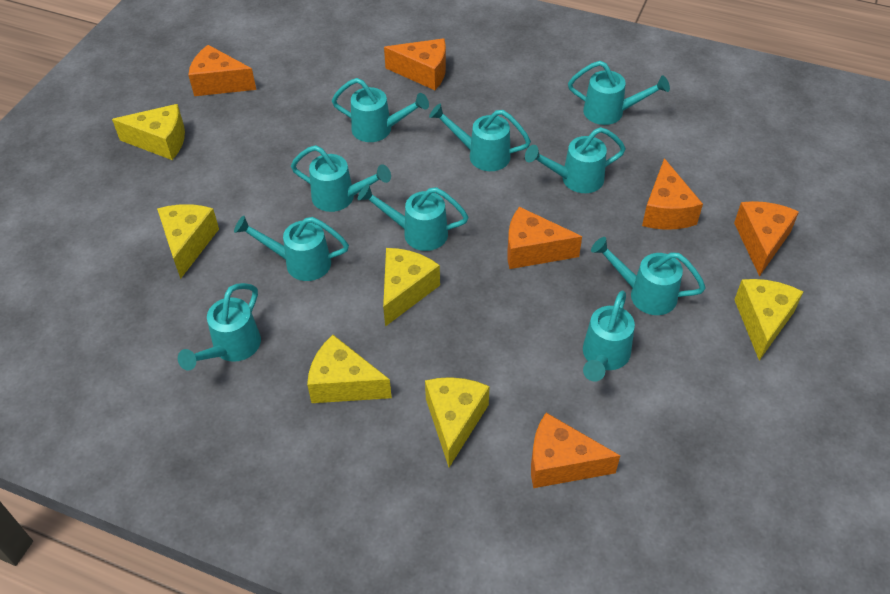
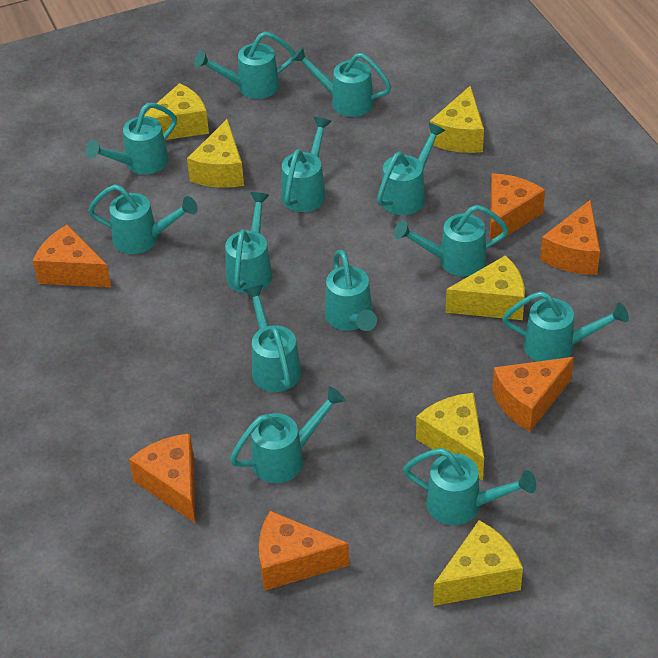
turquoise watering can: [178,283,261,370] [234,216,349,281] [291,145,391,212] [332,78,429,142] [358,184,468,251] [429,103,531,171] [525,127,626,193] [568,61,670,125] [583,291,635,382] [591,237,706,315] = 10 -> [85,103,177,174] [88,184,198,254] [194,31,295,99] [225,192,273,294] [230,386,346,483] [244,285,301,392] [281,117,332,212] [291,47,392,117] [325,250,377,331] [377,123,446,215] [394,205,509,276] [403,448,536,525] [503,291,629,362] = 13

